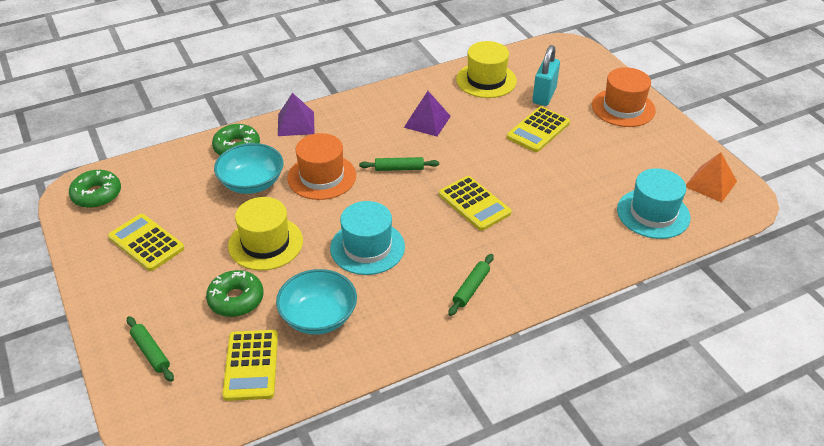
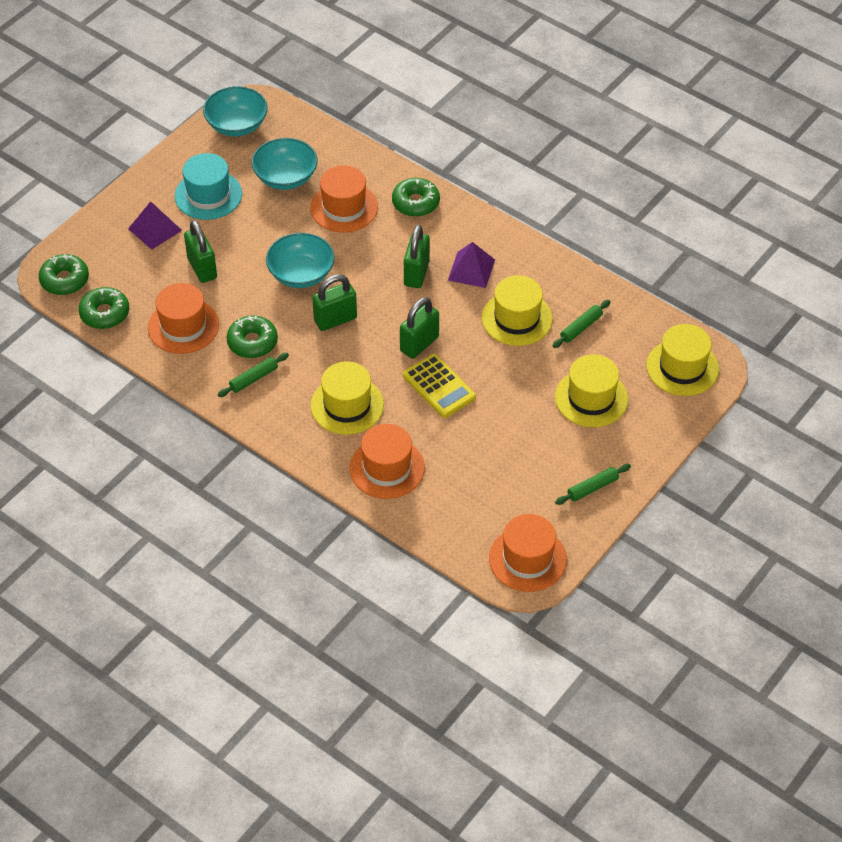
green donut: [69,170,121,208] [206,270,264,317] [212,124,260,155] = 3 -> [39,254,89,295] [79,287,129,329] [227,315,278,358] [392,178,440,217] = 4
green padlock: none = 0 -> [184,220,217,283] [312,274,357,331] [400,297,439,359] [404,225,430,288] = 4
orange hat: [287,133,356,200] [592,67,656,127] = 2 -> [148,283,219,354] [310,165,378,233] [349,424,425,499] [489,514,567,592] = 4
orange pyramid: [686,152,737,203] = 1 -> none = 0
turquoise bowl: [214,143,283,194] [276,269,357,335] = 2 -> [203,86,268,136] [252,138,317,190] [266,233,334,288] = 3
turquoise hat: [330,201,405,275] [617,168,690,239] = 2 -> [175,153,242,220] = 1
turquoise padlock: [533,45,560,106] = 1 -> none = 0
yellow calculator: [108,214,185,271] [222,330,278,401] [439,176,512,231] [507,106,570,152] = 4 -> [403,354,476,418] = 1
yellow hat: [228,197,303,270] [456,41,517,98] = 2 -> [311,361,384,435] [482,275,553,346] [555,354,628,427] [646,324,719,396] = 4

